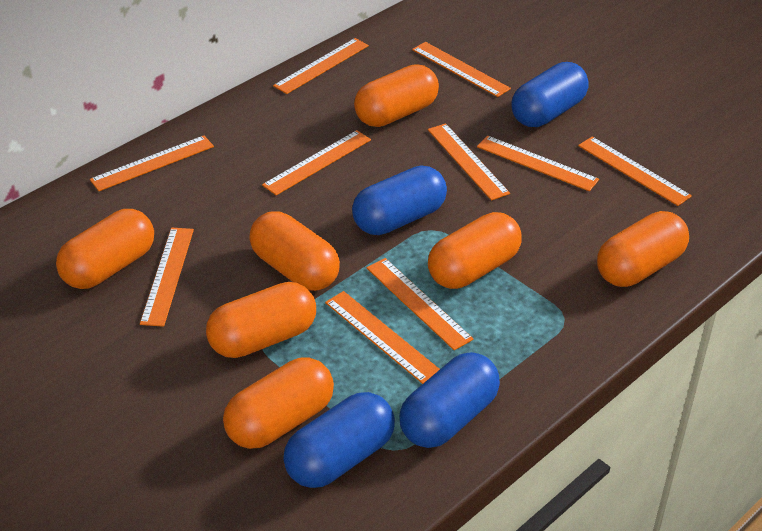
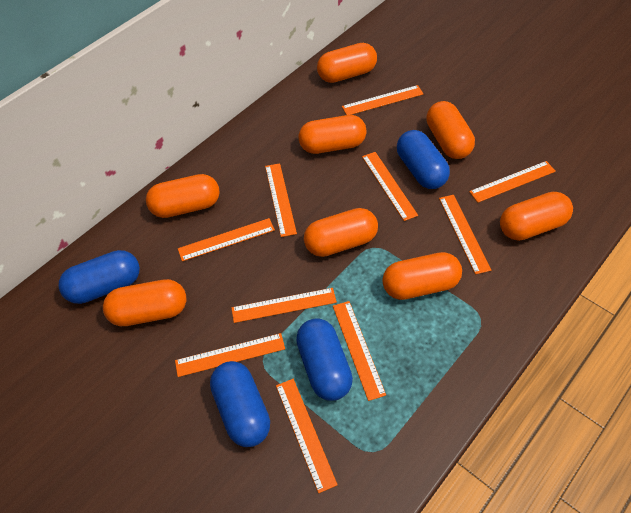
orange capsule: [56,209,154,289] [206,282,316,358] [223,357,334,449] [249,211,340,291] [354,64,439,127] [428,212,522,289] [597,211,689,287] = 7 -> [103,279,187,326] [146,174,220,218] [299,115,367,154] [304,208,378,257] [317,43,377,83] [382,252,462,300] [426,101,475,159] [500,192,573,241] = 8

